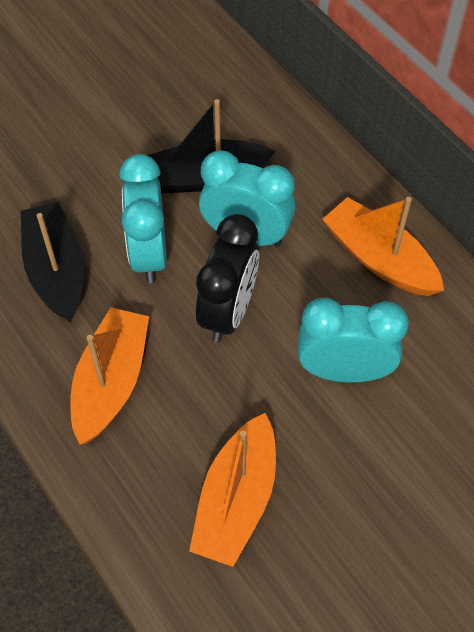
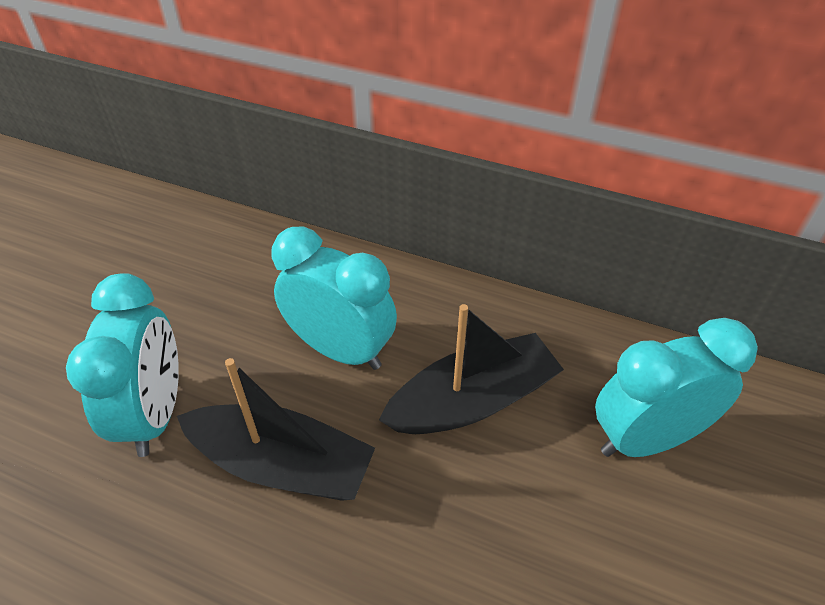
black clock: [196,214,259,343] = 1 -> none = 0
orange boat: [71,307,149,445] [189,413,276,567] [322,197,444,296] = 3 -> none = 0

